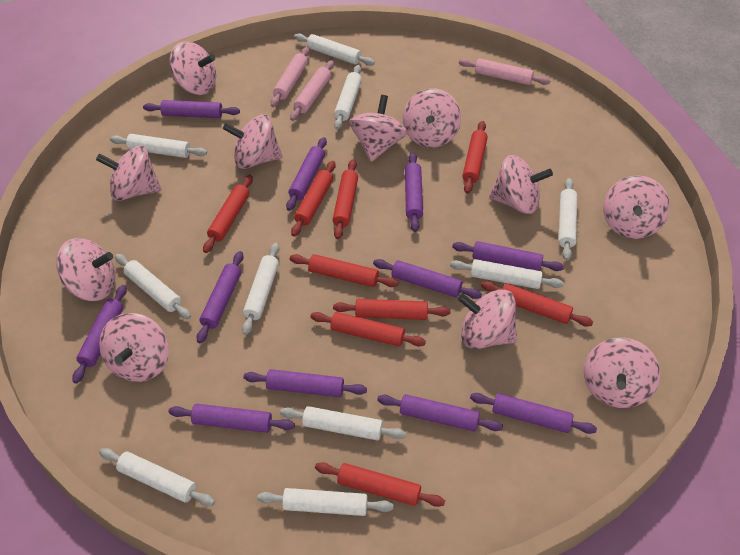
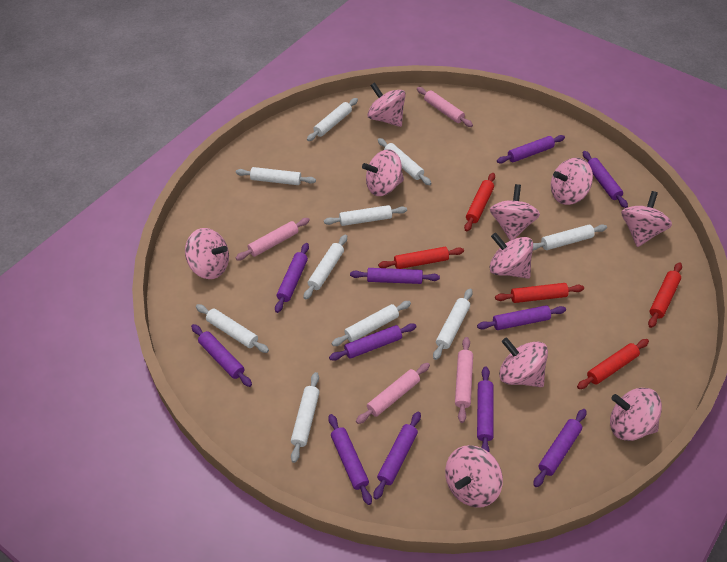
pink rolling pin: [271,47,310,107] [290,60,334,121] [459,58,551,85] = 3 -> [236,218,310,261] [356,363,430,424] [417,87,473,127] [455,337,473,423] = 4
pink spinning top: [56,238,115,301] [96,146,161,201] [99,313,169,382] [170,41,216,95] [223,114,283,169] [349,95,407,162] [403,88,461,148] [458,289,517,349] [489,155,553,214] [584,338,660,408] [603,175,670,239] = 11 -> [185,228,229,279] [362,149,404,196] [367,82,406,127] [445,445,503,508] [489,233,533,279] [490,184,540,241] [499,338,548,387] [551,158,593,205] [610,388,662,441] [621,191,672,247] = 10
red rolling pin: [203,175,253,253] [290,254,398,287] [291,161,336,237] [310,312,426,346] [315,462,445,507] [333,159,358,239] [333,299,450,320] [462,121,488,194] [481,281,593,326] = 9 -> [378,247,464,269] [464,173,495,232] [495,283,584,303] [577,339,649,389] [648,262,682,328] = 5

